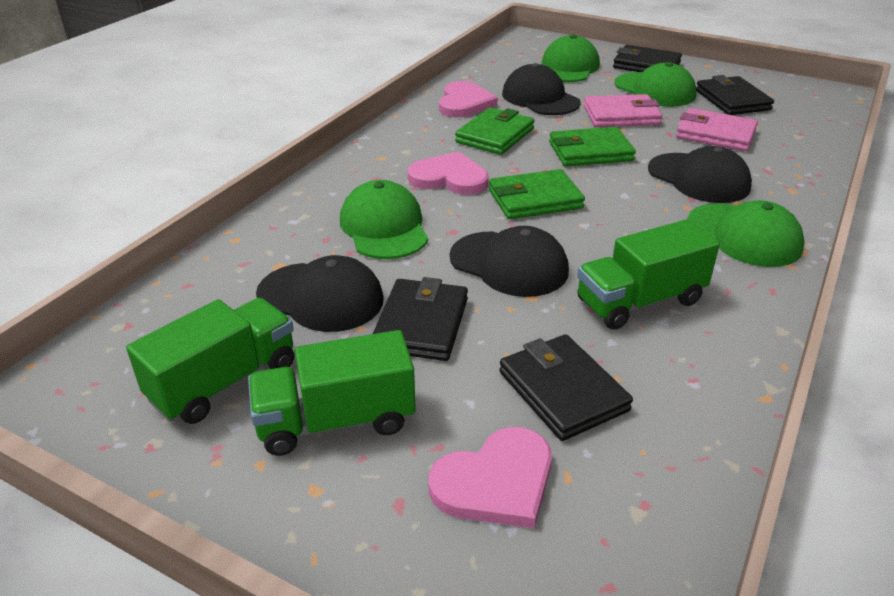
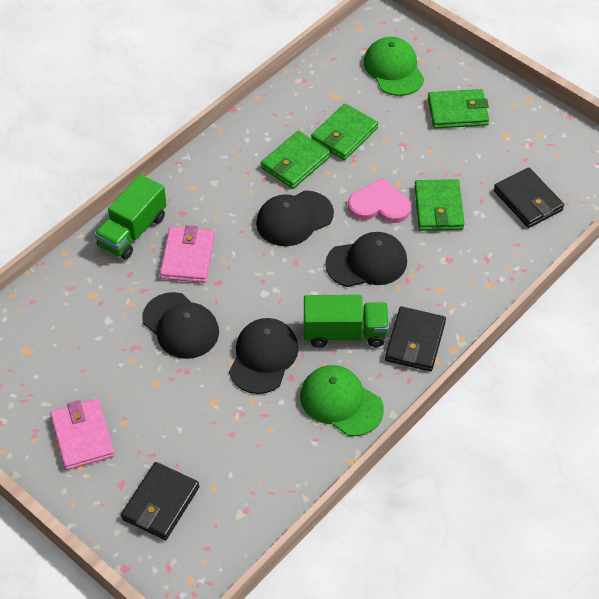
black wallet: [373,277,468,361] [499,334,633,441] [613,45,682,72] [696,75,774,115] = 4 -> [121,462,199,540] [385,307,446,371] [494,168,564,228] = 3
green cap: [340,180,428,259] [542,34,600,82] [615,62,697,106] [687,200,805,267] = 4 -> [300,365,384,436] [364,37,424,96] = 2
green truck: [126,298,295,424] [248,330,416,456] [577,219,720,330] = 3 -> [94,174,167,260] [304,295,389,348] = 2
green wallet: [455,107,535,155] [489,169,585,219] [549,127,636,167] = 3 -> [261,131,330,189] [311,103,378,160] [414,179,465,231] [428,89,489,129] = 4
pink heart: [407,152,489,195] [428,427,552,528] [439,81,498,117] = 3 -> [348,178,411,223] = 1

